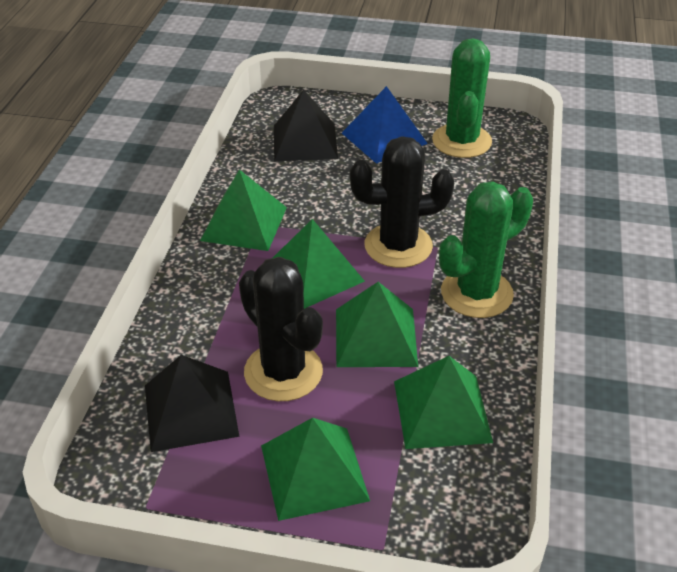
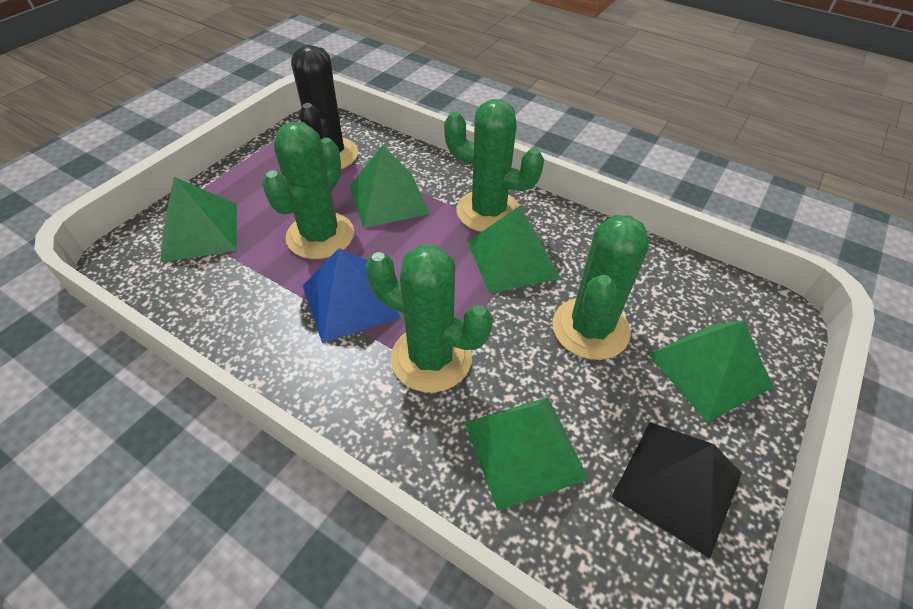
black cactus: [239,257,323,401] [350,136,454,268] = 2 -> [291,45,358,169] = 1
black pyramid: [145,355,239,452] [274,90,338,161] = 2 -> [612,422,742,558] = 1
green cactus: [432,38,492,158] [439,181,533,318] = 2 -> [262,122,354,259] [366,244,493,393] [444,99,544,232] [552,215,649,360] = 4

